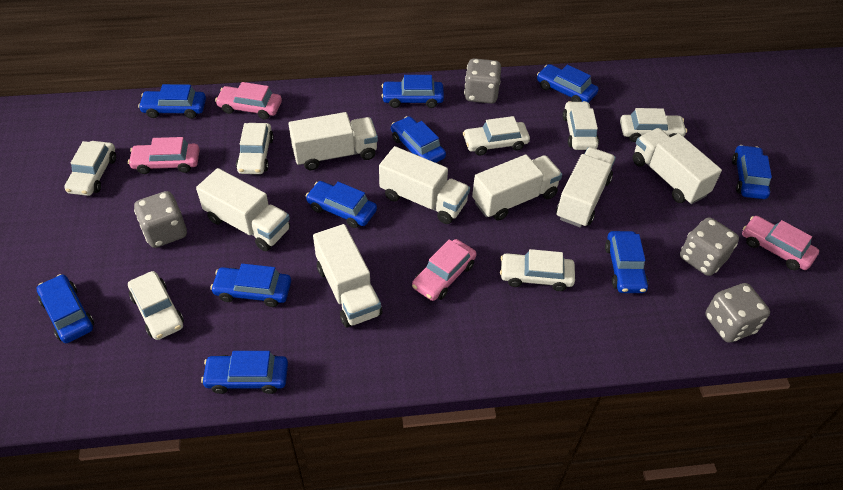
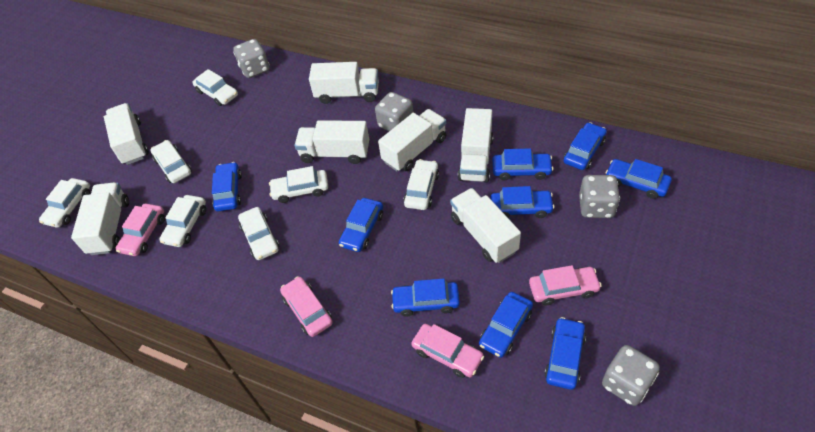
blue car: [37,274,94,343] [138,84,206,119] [201,351,288,394] [210,264,291,307] [306,181,377,228] [381,75,444,108] [391,116,446,163] [537,64,599,103] [605,231,648,293] [732,145,772,199] = 10 -> [212,162,242,212] [339,198,383,252] [391,278,460,317] [479,292,533,358] [490,186,555,218] [492,148,553,180] [544,317,586,390] [564,122,607,170] [606,159,672,199] = 9

